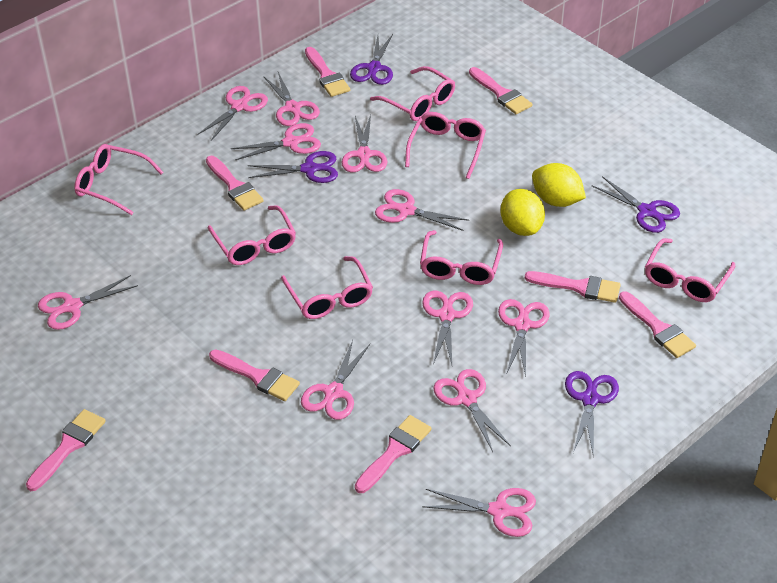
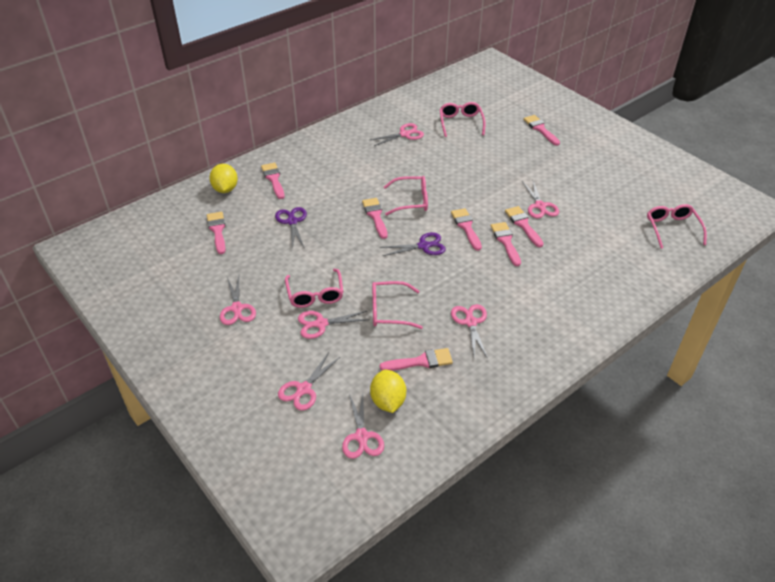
pink glasses: [74,144,163,215] [208,205,296,265] [281,256,373,319] [370,66,455,121] [405,112,486,179] [420,230,503,285] [645,238,735,302] = 7 -> [285,269,343,308] [372,281,423,329] [384,176,428,216] [440,102,486,137] [647,204,707,249] = 5
pink scissors: [38,275,138,330] [197,86,268,141] [231,123,321,160] [263,72,320,126] [301,340,370,420] [342,115,387,172] [375,189,469,231] [422,290,473,364] [422,488,536,537] [433,369,511,452] [498,299,550,377] = 11 -> [220,276,256,325] [278,352,340,411] [298,311,370,339] [342,393,384,459] [370,123,424,146] [451,304,488,359] [522,181,559,218] = 7
purple scissors: [248,151,338,183] [350,34,393,85] [565,371,619,457] [592,176,680,233] = 4 -> [275,207,307,249] [380,232,446,256] = 2

